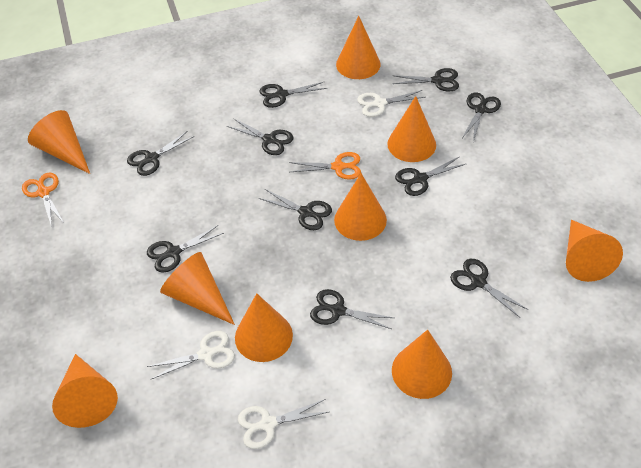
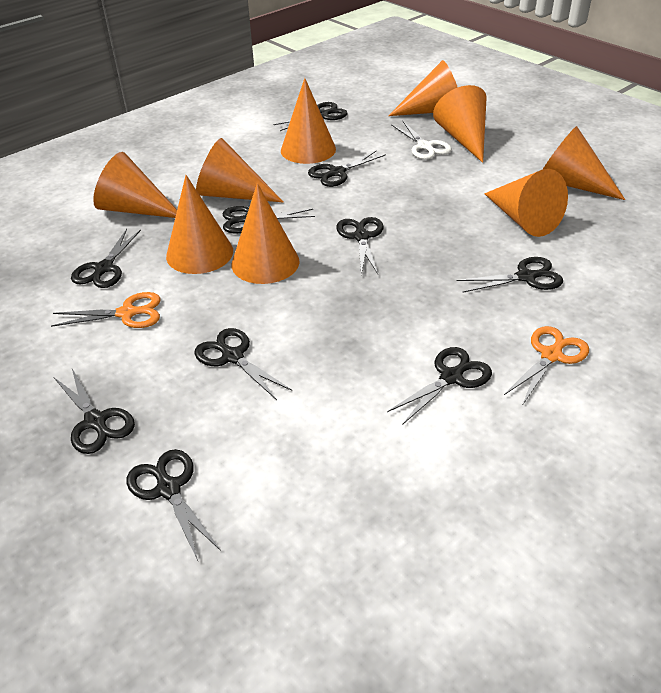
white scissors: [147,331,235,379] [238,399,328,449] [357,90,425,117] = 3 -> [391,121,452,160] = 1

